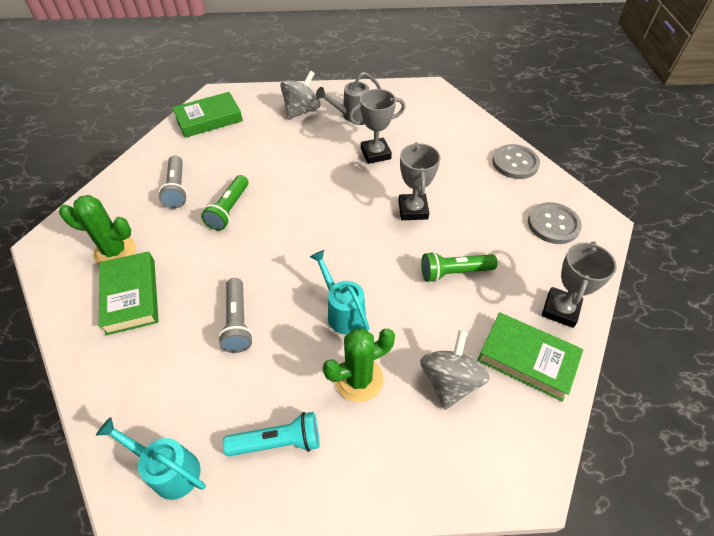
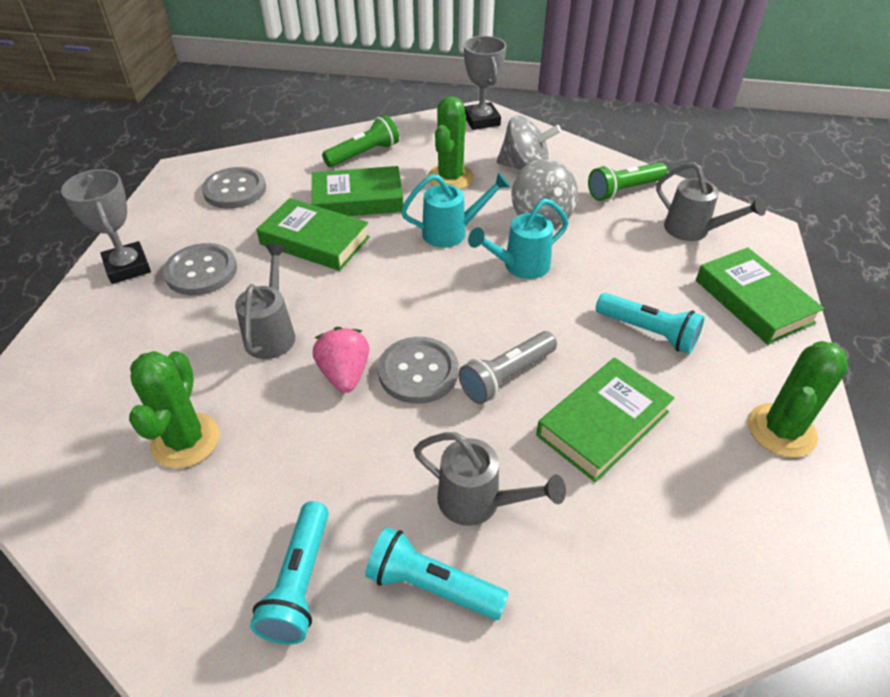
green book: [99,251,159,335] [172,92,243,138] [477,312,583,402] = 3 -> [256,198,370,271] [312,166,404,216] [536,358,675,482] [696,247,824,345] = 4
green cactus: [59,195,136,265] [323,328,395,402] = 2 -> [129,351,220,468] [428,96,474,189] [748,341,848,457] = 3
grey button: [492,144,540,179] [528,202,582,244] = 2 -> [163,243,237,295] [202,167,266,209] [378,337,459,404] = 3
grey flashlight: [158,155,187,209] [218,278,253,353] = 2 -> [459,331,557,404] = 1
grey trophy: [349,89,406,164] [398,142,441,220] [542,242,617,328] = 3 -> [61,169,151,284] [464,36,506,130] = 2
grey watering can: [316,72,381,122] = 1 -> [235,244,295,359] [413,432,566,526] [656,162,766,241] = 3
pink strawberry: none = 0 -> [313,327,369,393] = 1
turquoise flashlight: [223,412,319,456] = 1 -> [250,501,329,644] [365,527,509,620] [596,293,705,354] = 3

